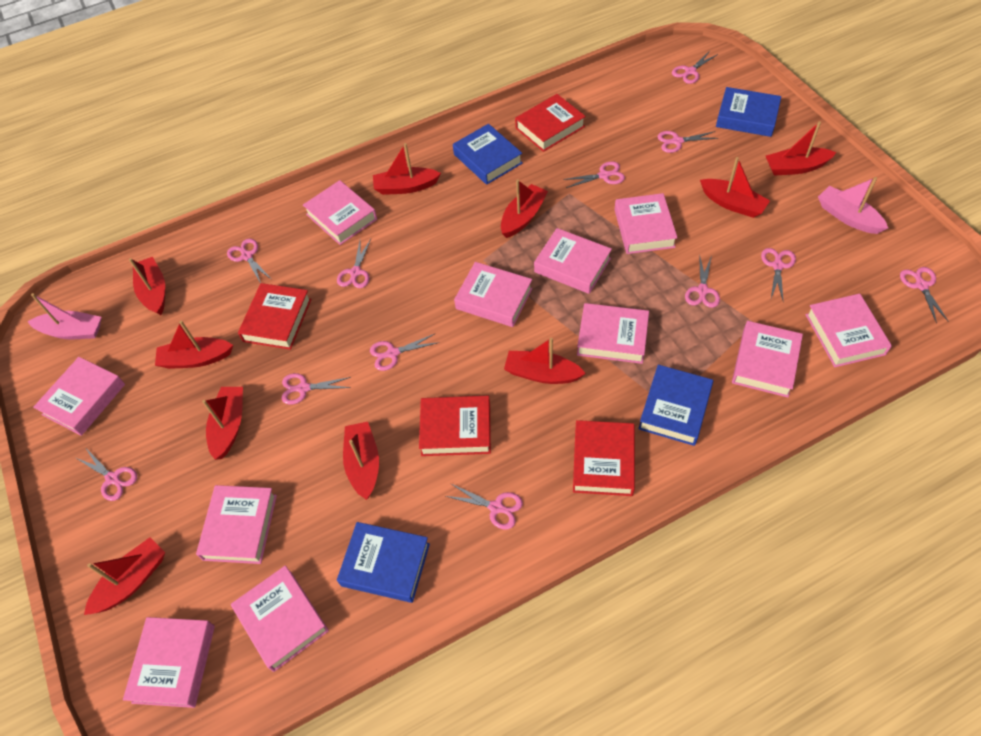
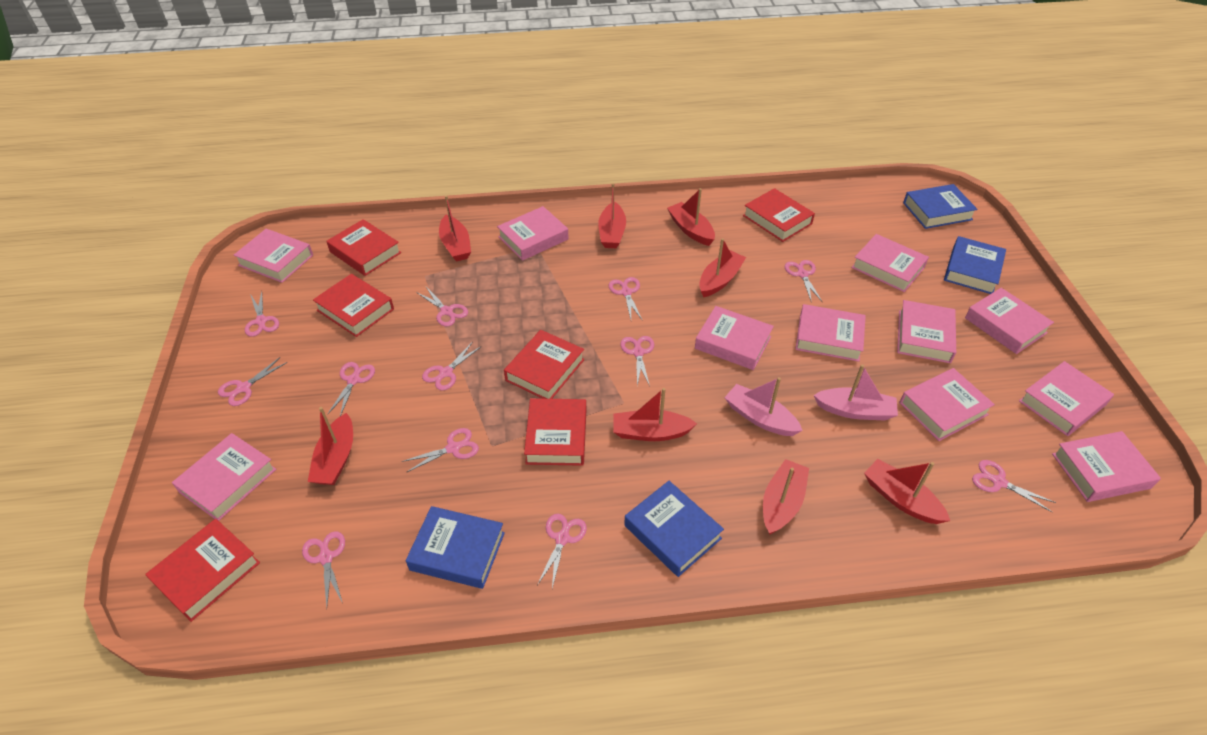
red boat: [84,537,165,615] [129,257,165,315] [155,321,233,369] [202,387,243,460] [343,422,379,500] [373,143,441,195] [501,179,548,238] [504,338,586,384] [700,157,770,218] [766,121,837,176] = 10 -> [308,407,353,485] [439,196,471,262] [598,183,626,248] [613,388,697,441] [667,188,715,246] [699,238,746,297] [763,459,809,535] [864,459,950,524] = 8
red book: [238,283,311,350] [419,396,491,456] [515,94,586,152] [573,420,635,496] = 4 -> [145,519,260,622] [313,274,394,337] [326,219,401,276] [504,330,584,399] [524,398,586,466] [743,188,815,242] = 6

